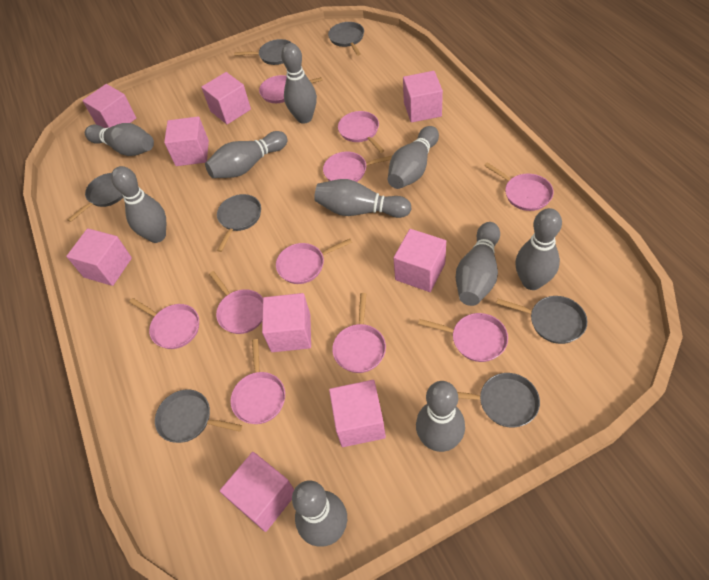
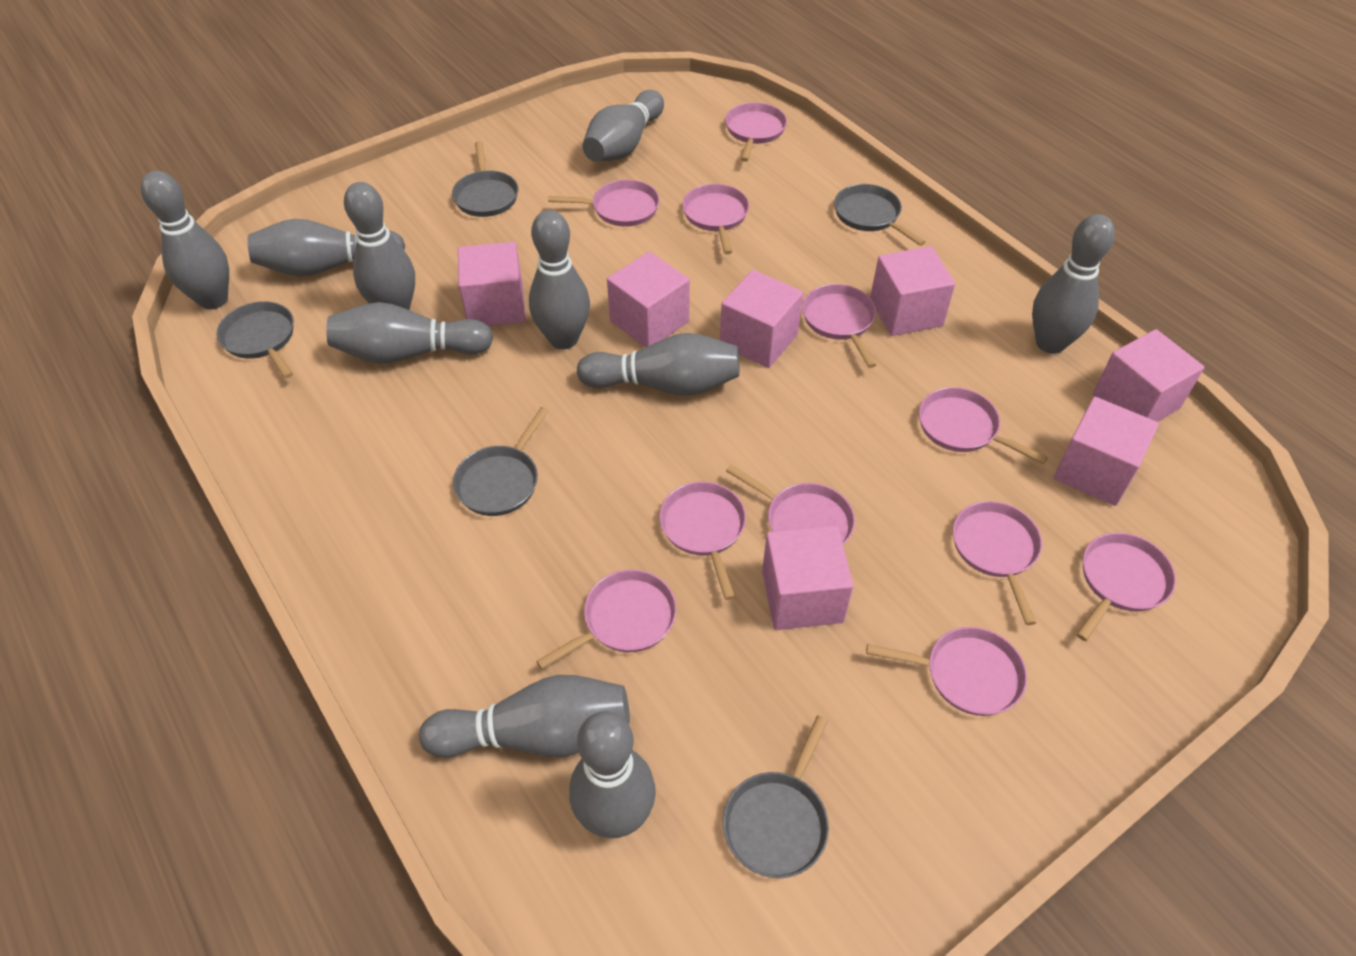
grey pan: [67,173,123,222] [155,389,242,443] [217,194,261,252] [234,39,292,65] [328,22,364,56] [457,373,540,428] [496,296,587,344] = 7 -> [216,301,294,378] [452,141,518,217] [453,407,549,516] [723,716,829,878] [834,184,925,246] = 5
pink cube: [66,228,132,286] [82,84,136,128] [164,116,209,166] [201,72,251,124] [220,452,294,532] [262,293,311,352] [329,380,386,447] [394,229,446,292] [403,71,443,123] = 9 -> [458,242,526,326] [607,251,690,347] [720,270,803,368] [762,525,853,630] [870,246,955,336] [1053,397,1159,506] [1093,329,1204,422] = 7
pink pan: [129,298,199,349] [209,271,263,334] [230,339,285,424] [259,75,322,103] [276,239,352,284] [323,152,393,182] [332,293,386,373] [338,111,385,153] [418,313,508,362] [484,162,554,211] = 10 -> [536,569,677,669] [548,179,660,227] [659,482,746,600] [682,184,749,254] [725,102,787,162] [726,465,855,545] [802,284,876,368] [866,627,1027,716] [919,387,1048,464] [953,501,1042,625] [1077,532,1176,641] = 11

